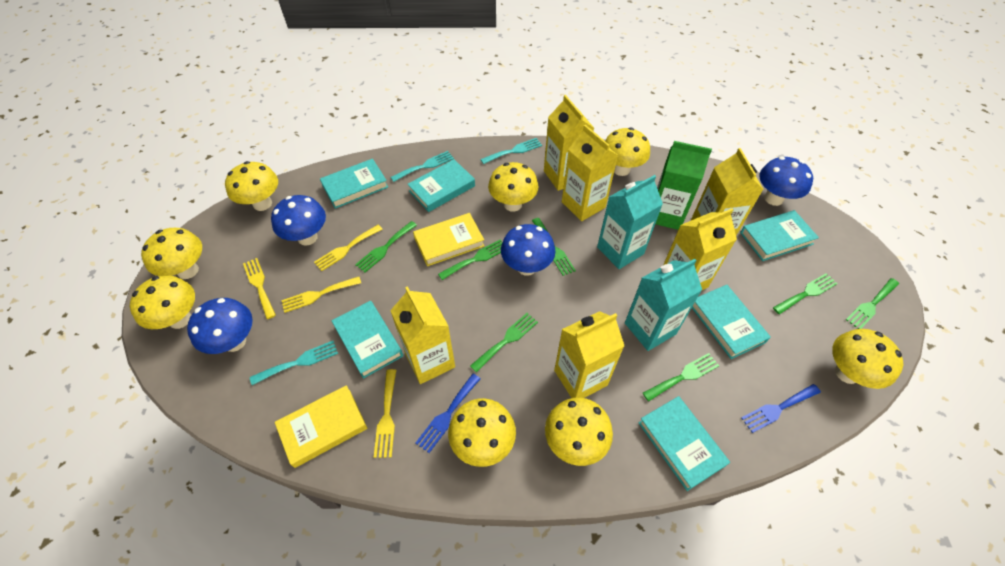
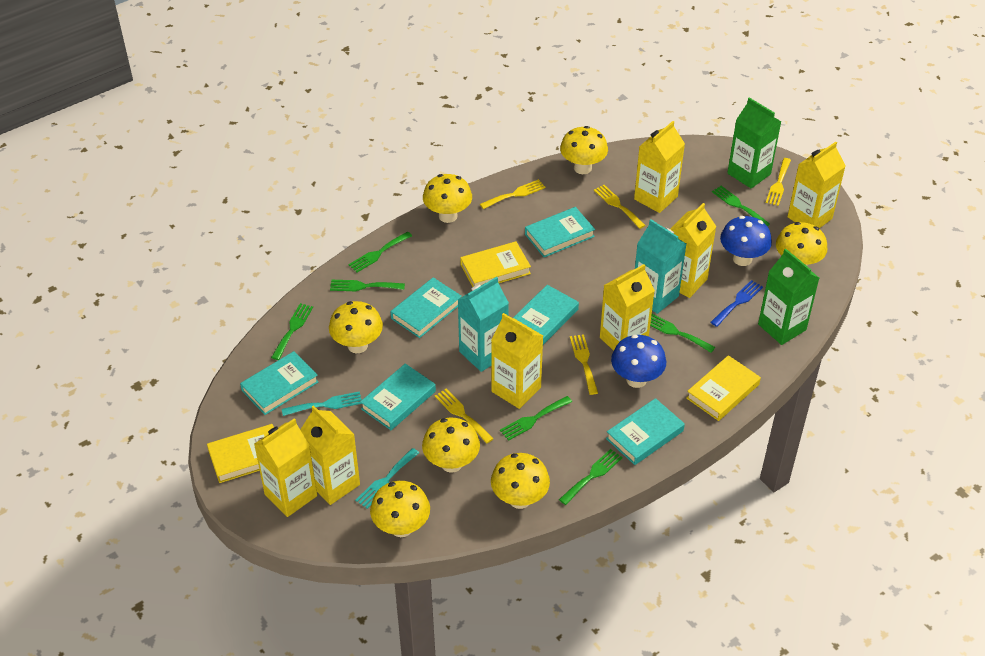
blue fork: [416,374,481,453] [741,384,821,433] = 2 -> [710,280,763,327] = 1
blue mushroom: [187,298,253,354] [271,195,326,246] [501,224,555,276] [759,157,813,206] = 4 -> [611,335,666,388] [720,216,772,266] = 2
green carton: [655,141,712,230] = 1 -> [727,97,781,189] [758,249,819,345] = 2
turquoise fork: [250,341,338,385] [390,151,454,182] [480,138,542,164] = 3 -> [282,391,362,416] [355,448,419,509] = 2
yellow book: [275,385,367,468] [413,213,484,266] = 2 -> [207,424,274,483] [460,241,531,287] [686,355,761,421] = 3
yellow carton: [390,286,455,384] [544,95,594,191] [554,311,624,398] [562,125,618,221] [663,208,737,290] [691,148,764,235] = 6 -> [254,418,317,517] [300,405,360,505] [491,313,543,409] [600,264,655,351] [634,121,685,213] [670,203,716,298] [787,142,846,228] = 7
yellow fork: [243,258,276,319] [281,277,361,313] [314,225,383,271] [374,369,396,458] = 4 -> [434,389,493,444] [480,179,546,209] [570,334,598,395] [594,185,645,229] [766,158,791,206] = 5
yellow mushroom: [130,275,195,329] [141,228,202,279] [225,161,278,211] [448,398,516,467] [488,162,538,212] [545,397,613,466] [605,127,650,176] [832,329,903,389] = 8 -> [329,301,383,353] [370,481,430,537] [422,417,480,473] [423,174,472,223] [491,453,550,509] [560,126,608,174] [776,222,828,266] = 7

